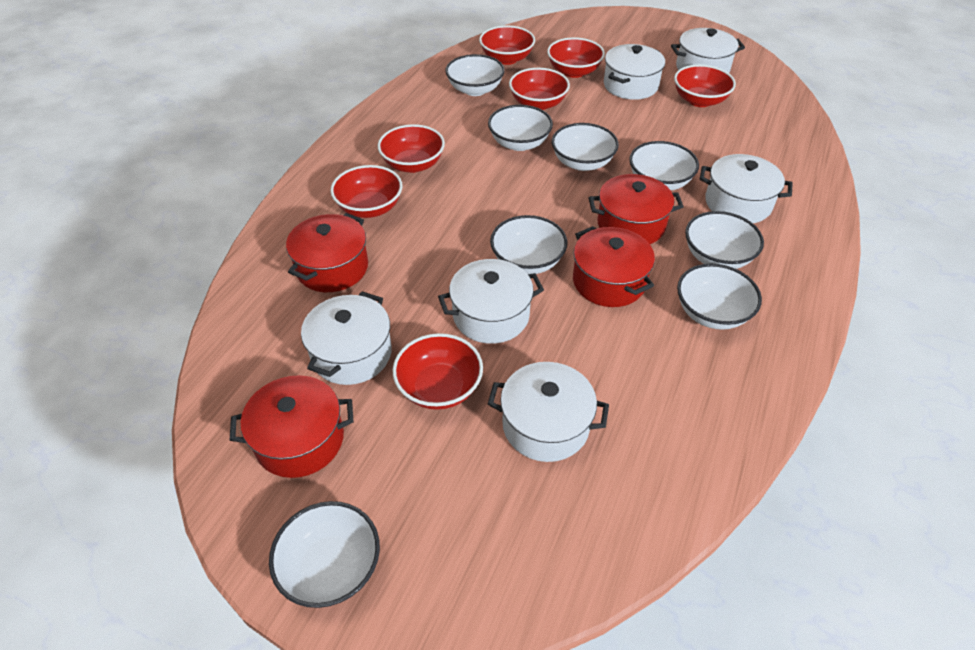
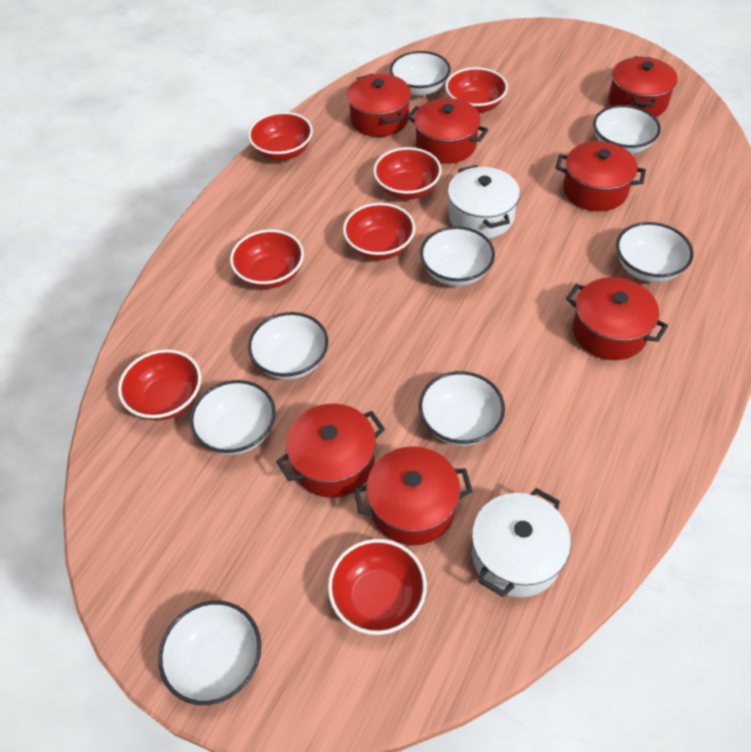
red pot: [230,375,354,478] [286,213,368,292] [573,226,655,307] [589,174,684,244] = 4 -> [276,404,385,498] [347,73,411,137] [354,446,473,545] [407,98,488,164] [556,141,646,211] [566,277,668,360] [608,56,678,117] = 7
white pot: [301,291,392,385] [438,259,544,344] [488,362,609,462] [604,44,665,100] [671,28,745,73] [700,154,793,223] = 6 -> [448,165,520,238] [472,488,571,597] = 2

